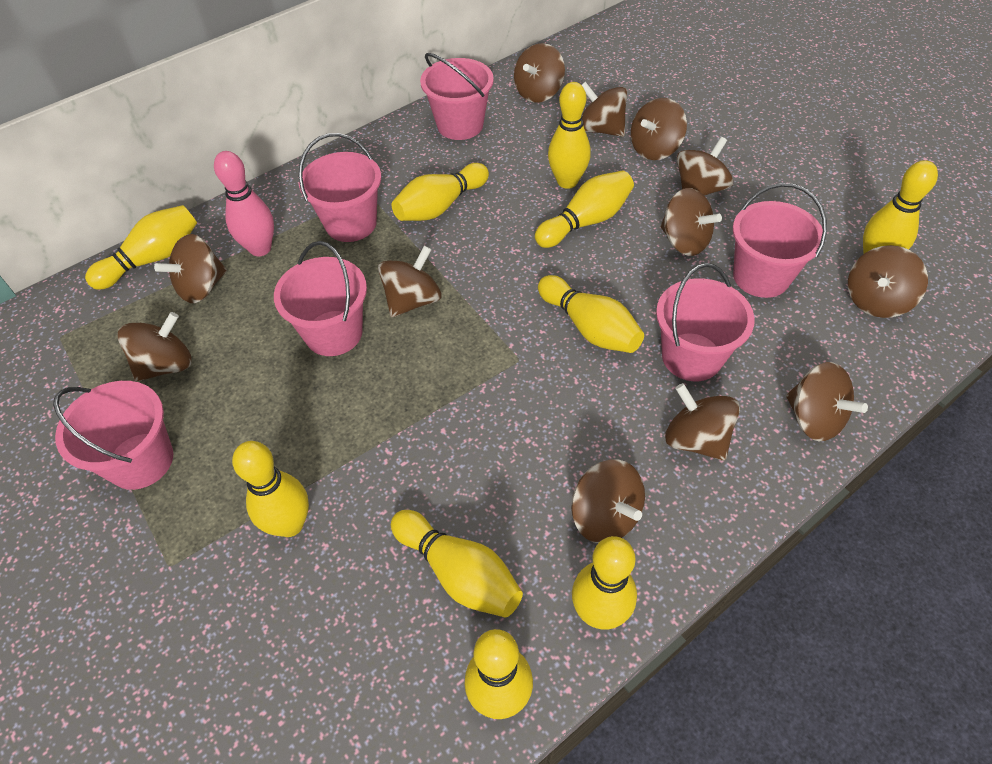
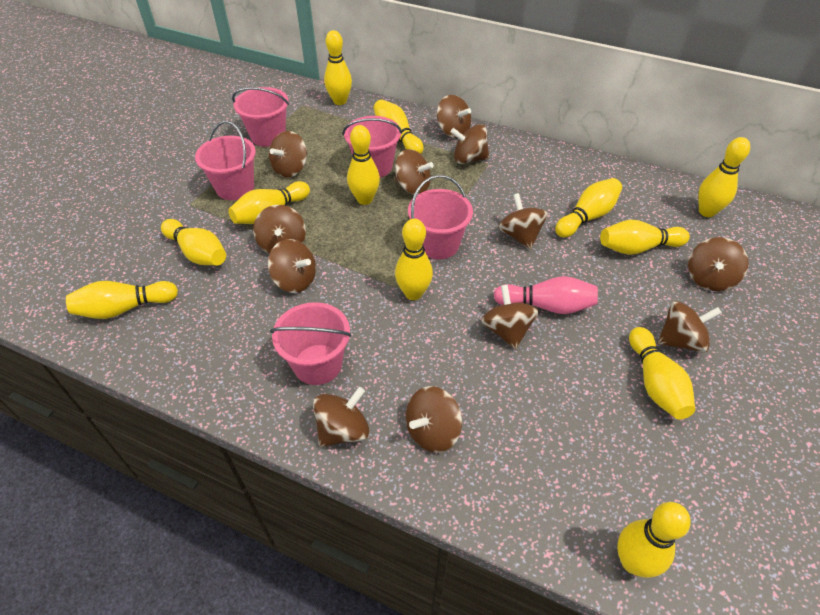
pink bucket: [53,381,174,490] [274,241,367,356] [299,133,381,242] [420,53,494,140] [656,263,755,381] [733,183,827,298] = 6 -> [195,121,256,200] [232,87,289,147] [270,302,352,385] [343,116,402,177] [408,175,473,259] = 5
yellow bowling pin: [85,205,197,290] [232,441,309,537] [391,163,489,221] [391,510,523,618] [465,629,533,719] [535,171,634,248] [538,275,644,353] [548,82,591,189] [572,536,637,630] [863,160,938,254] = 10 -> [66,281,178,319] [161,219,226,265] [228,181,310,224] [324,30,352,105] [347,125,380,205] [374,99,424,154] [395,219,433,300] [555,178,622,237] [600,219,690,255] [617,502,691,578] [629,327,695,419] [698,137,750,217] = 12

